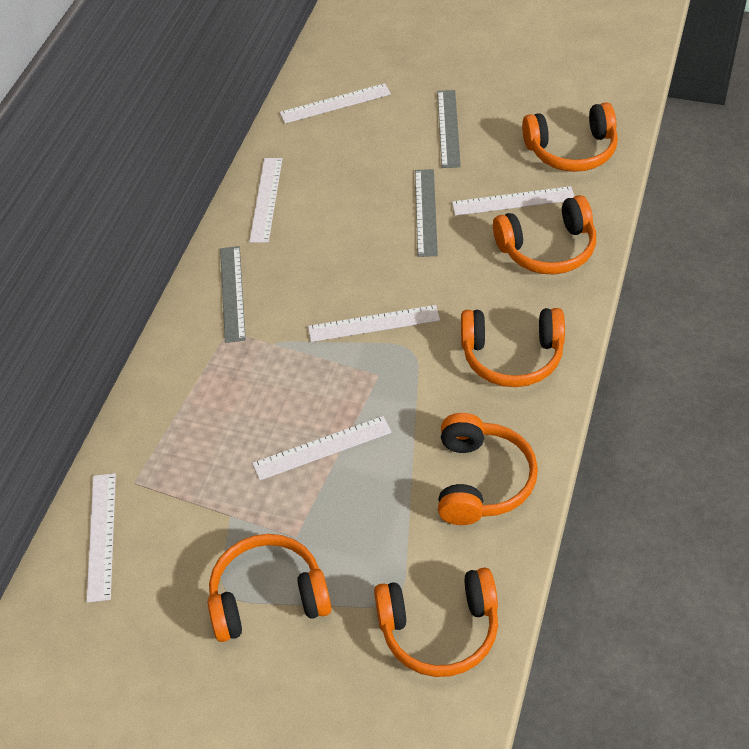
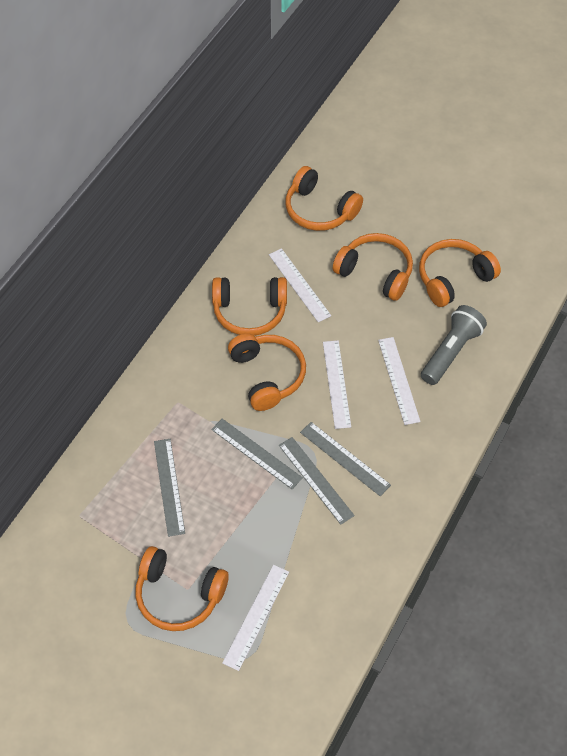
grey flashlight: none = 0 -> [421,305,487,385] = 1
grey ruler: [220,246,246,343] [415,169,438,257] [437,90,461,168] = 3 -> [154,439,185,537] [211,419,303,489] [279,437,355,525] [300,422,391,496] = 4
white ruler: [86,473,116,603] [249,158,282,243] [252,416,392,480] [280,83,391,123] [308,305,440,342] [452,186,575,216] = 6 -> [222,565,289,671] [269,248,331,322] [323,341,351,429] [378,337,421,425] = 4

